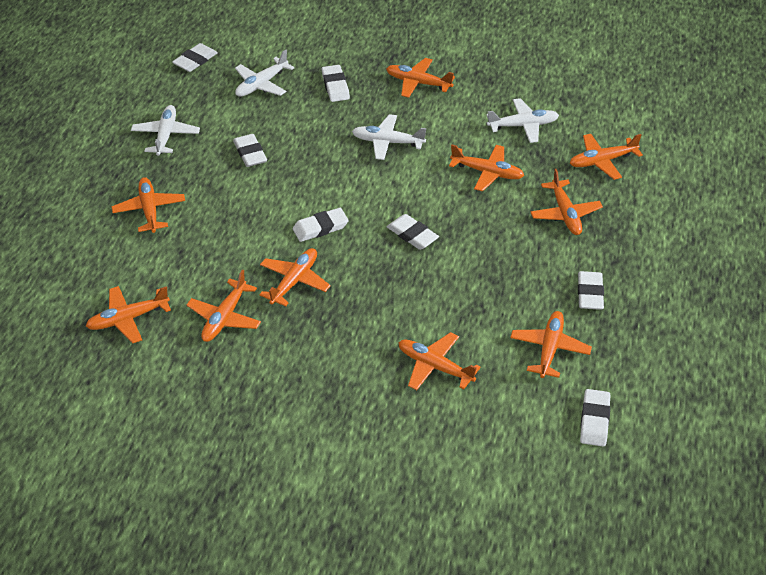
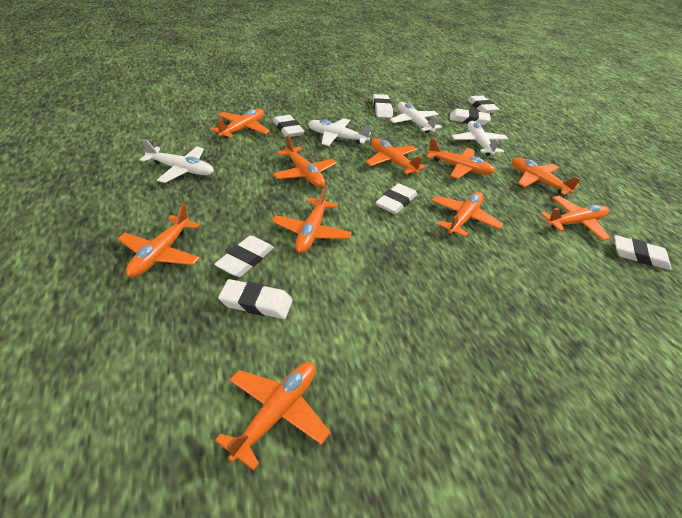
white eraser: [172,43,218,72] [233,134,267,167] [293,208,349,242] [322,65,350,102] [387,214,439,250] [578,271,604,310] [580,389,610,447] = 7 -> [214,235,274,277] [218,279,292,319] [273,115,304,137] [373,94,393,118] [375,183,417,214] [450,109,491,125] [467,95,499,113] [614,235,672,270] = 8

